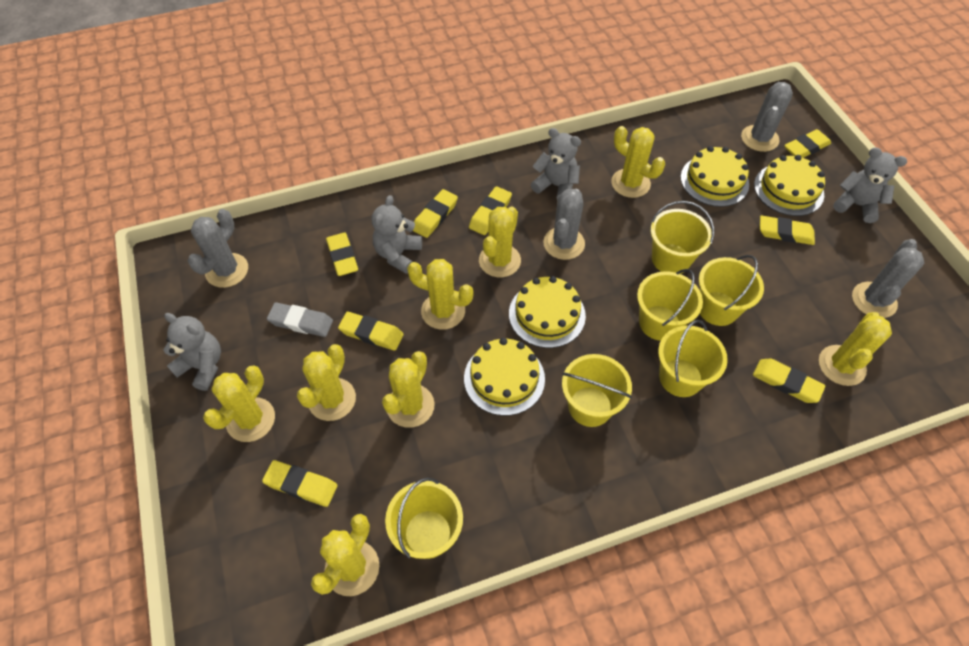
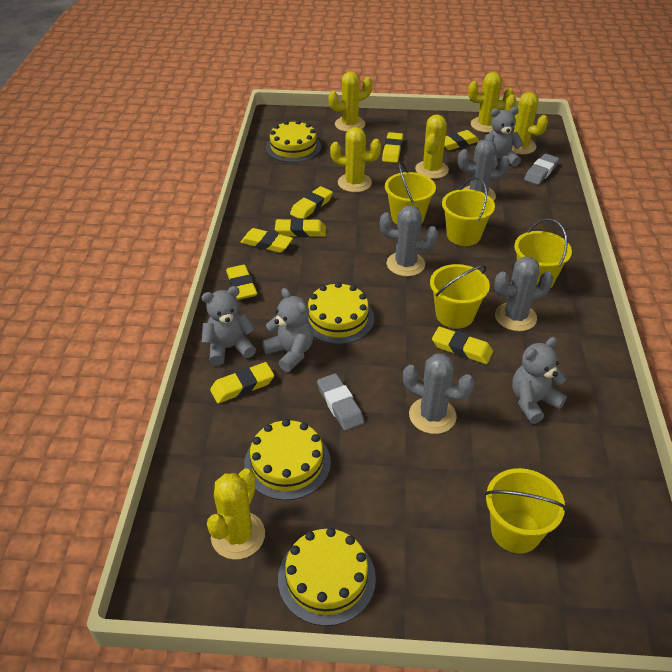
grey eraser: [267,302,333,337] = 1 -> [317,373,364,431] [524,154,559,185] = 2
yellow bucket: [385,478,463,559] [562,354,632,427] [637,269,703,341] [650,201,714,274] [658,320,728,397] [699,255,764,326] = 6 -> [385,161,436,224] [430,264,490,329] [442,177,495,246] [485,468,567,553] [514,218,572,289] = 5
yellow cactus: [203,365,275,442] [297,344,356,421] [311,514,379,596] [382,351,434,428] [407,259,473,330] [479,206,521,278] [611,126,665,198] [819,312,892,386] = 8 -> [207,468,265,560] [329,72,372,132] [330,127,381,192] [415,115,449,179] [468,72,514,133] [505,92,548,154] = 6

